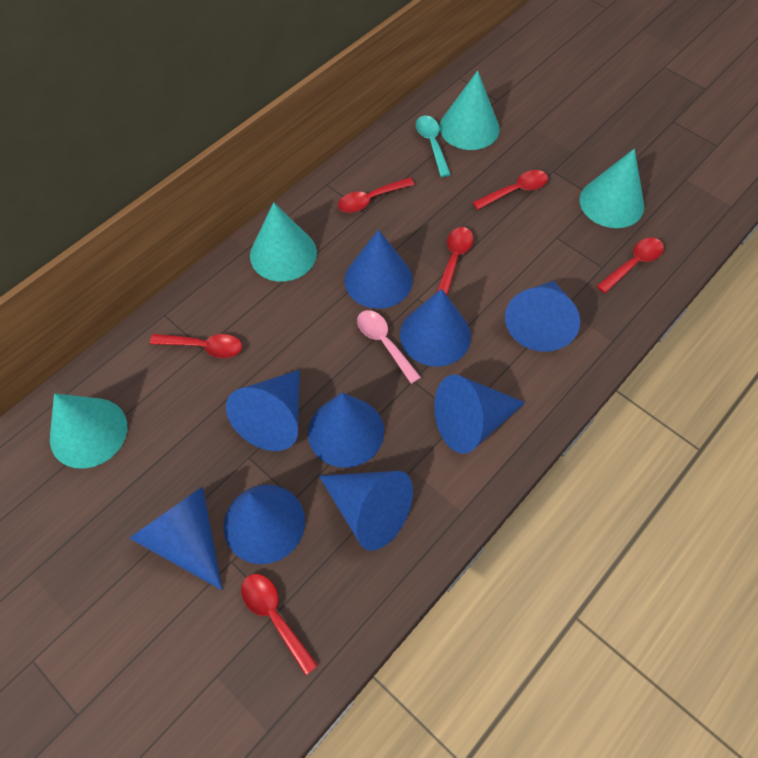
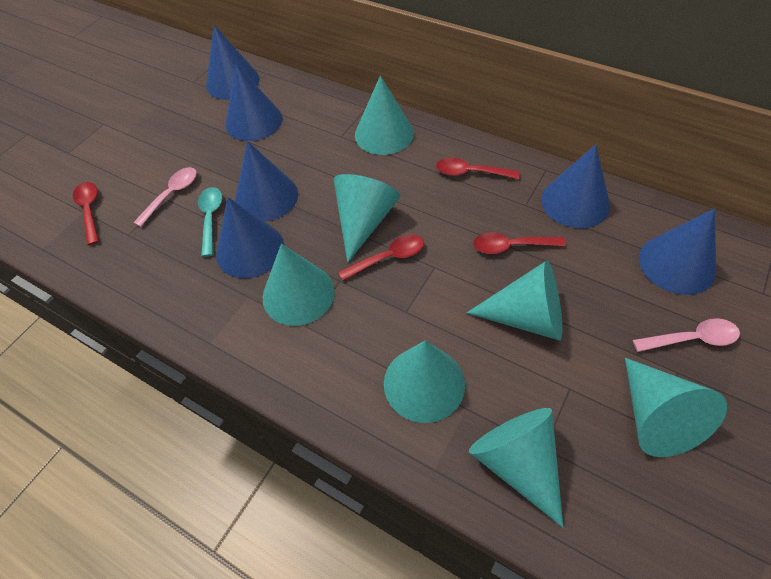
blue cone: [129,486,222,590] [224,485,305,564] [226,370,300,451] [308,393,384,468] [319,471,413,551] [344,230,413,309] [400,289,471,367] [434,375,525,454] [505,281,580,352] = 9 -> [206,25,260,100] [216,197,284,278] [226,64,282,141] [235,141,298,222] [541,144,610,228] [639,209,716,295] = 6
pink spoon: [357,310,421,384] = 1 -> [133,167,197,227] [633,318,740,352] = 2
red spoon: [150,334,242,358] [241,574,318,675] [338,177,415,213] [436,227,473,296] [473,170,548,210] [597,238,664,293] = 6 -> [73,182,99,245] [338,234,424,281] [436,158,520,179] [473,233,566,254] = 4
turquoise cone: [50,393,127,469] [250,202,317,282] [439,70,500,150] [580,149,644,228] = 4 -> [262,244,335,326] [334,174,400,263] [355,75,414,155] [384,340,465,423] [467,261,562,340] [469,408,563,528] [625,358,727,457] = 7

